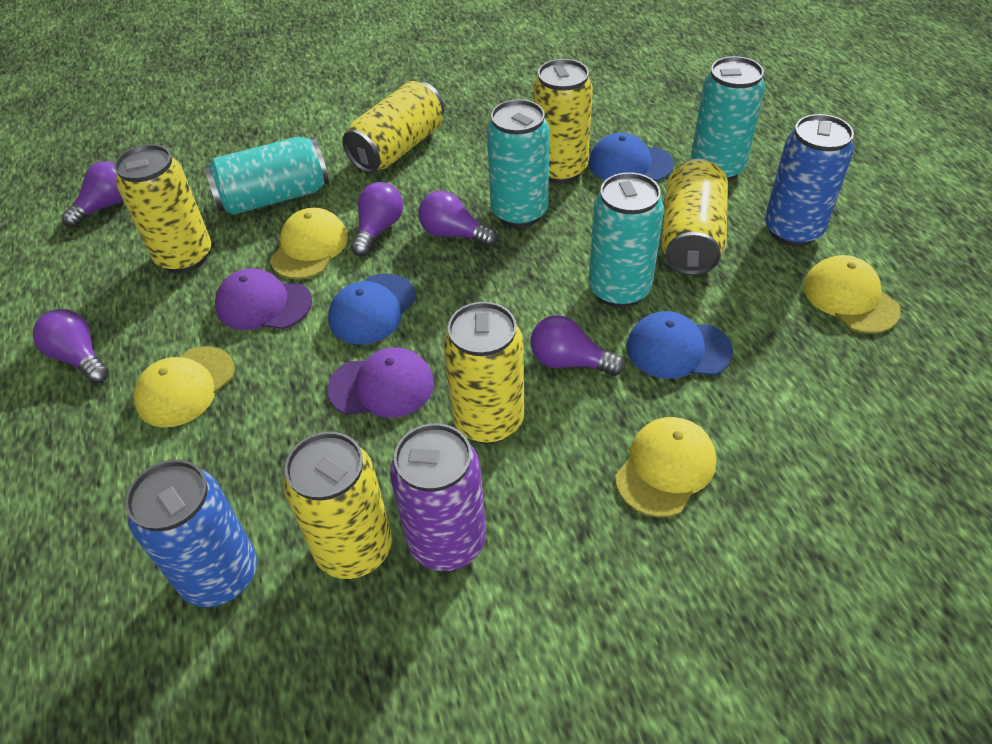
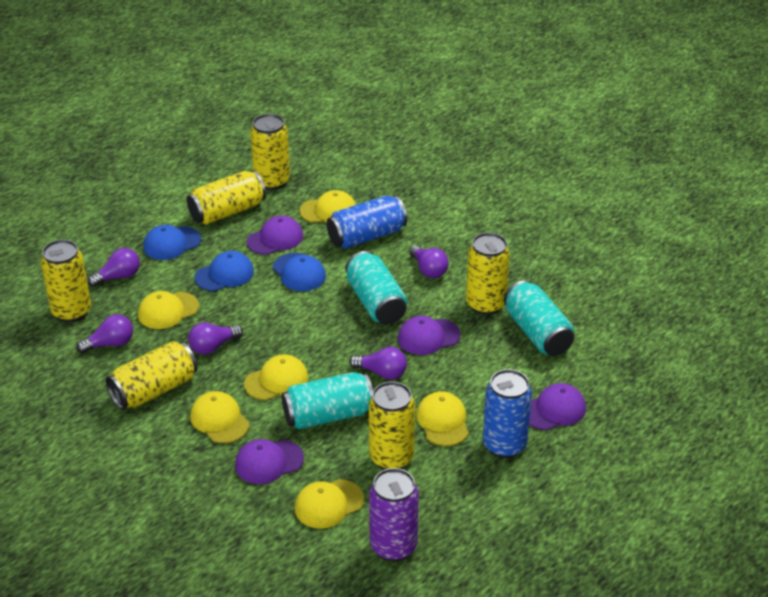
purple cap: [215,268,312,330] [327,347,434,418] = 2 -> [235,439,304,484] [247,216,303,255] [398,316,460,355] [529,383,586,430] = 4
turquoise can: [204,137,329,215] [487,99,550,228] [589,172,664,308] [691,56,765,181] = 4 -> [282,372,373,429] [345,251,407,324] [504,280,574,356] = 3
yellow cap: [134,346,235,427] [270,208,348,279] [615,417,716,517] [803,255,901,334] = 4 -> [138,291,199,329] [190,391,249,443] [244,354,308,400] [295,479,364,529] [299,190,356,223] [416,391,469,446] = 6

